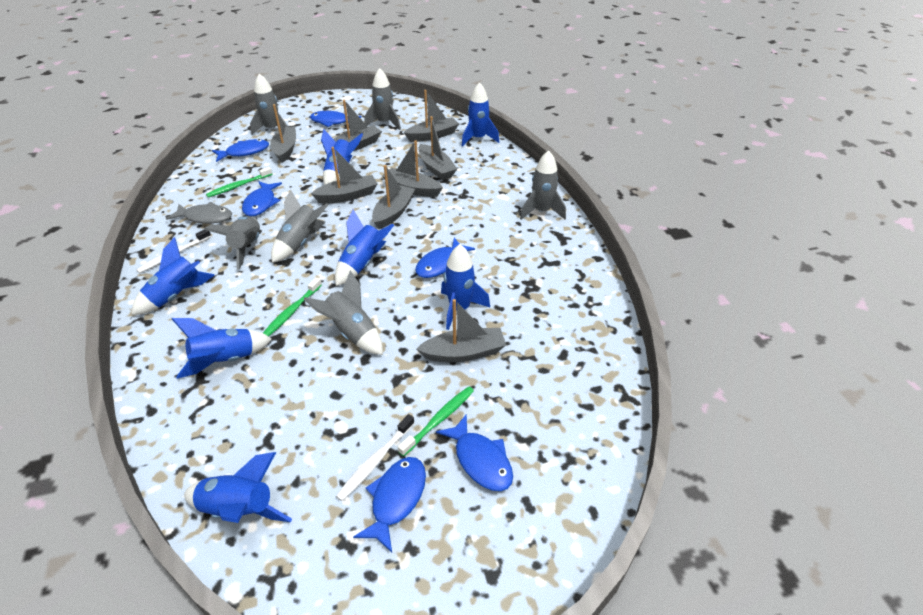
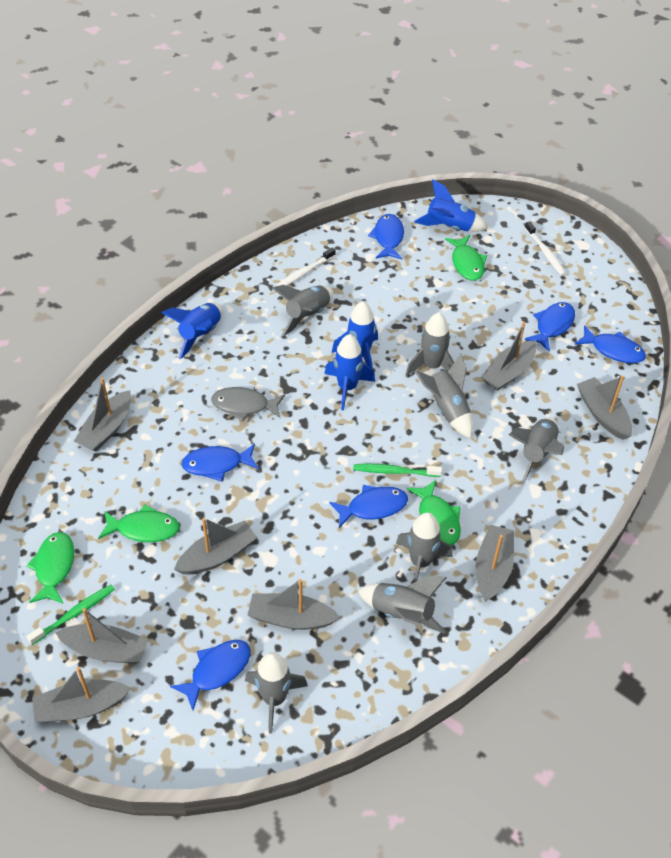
blue rocket: [131,237,215,315] [172,318,272,379] [184,452,292,523] [321,129,363,185] [335,210,394,286] [441,244,490,330] [461,82,499,147] = 7 -> [162,303,223,359] [324,334,375,411] [332,301,378,369] [414,179,488,232] = 4
green fish: none = 0 -> [26,532,74,604] [98,504,180,542] [407,480,461,545] [445,235,487,281] = 4
green toothbrush: [206,167,272,197] [263,277,322,336] [398,387,474,457] = 3 -> [26,585,115,645] [353,464,442,477] = 2
grey rocket: [204,216,260,270] [250,74,287,135] [271,190,329,263] [304,271,383,355] [364,68,401,130] [520,150,566,220] = 6 -> [245,652,308,734] [272,285,333,336] [358,575,447,634] [396,512,453,583] [406,312,454,376] [415,353,473,438] [509,418,564,483] = 7

